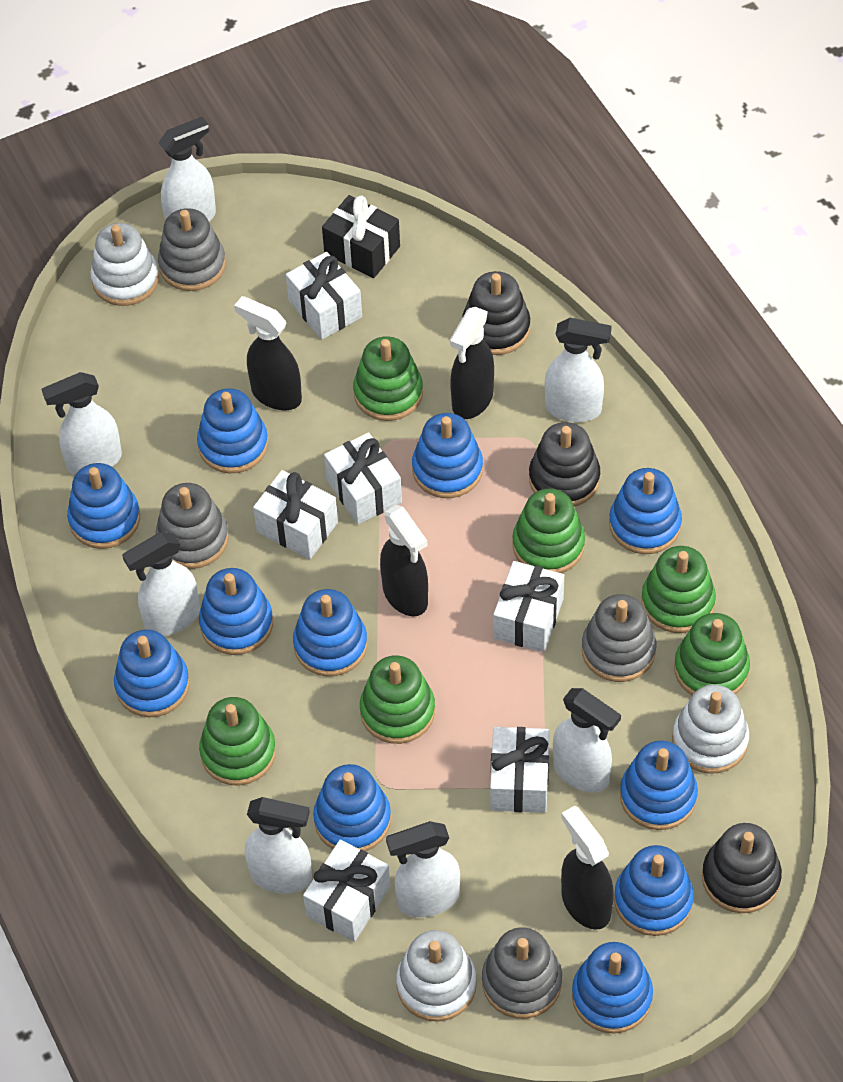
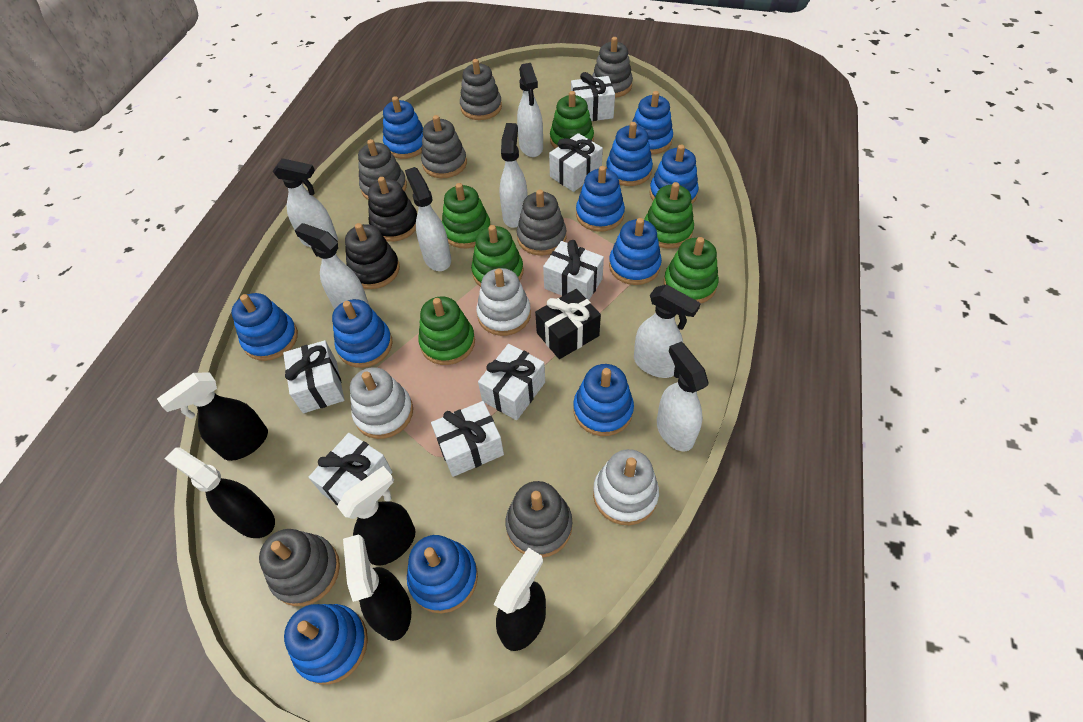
black spray bottle: [234,296,302,410] [380,505,428,616] [450,307,494,419] [561,806,614,930] = 4 -> [157,372,268,461] [164,447,275,538] [337,466,416,566] [343,534,411,641] [494,548,546,651] = 5
black stacking toy: [462,271,530,355] [529,422,600,507] [702,823,782,913] = 3 -> [345,223,400,289] [368,177,417,242] = 2
grey stacking toy: [155,483,229,569] [158,208,226,291] [482,927,562,1019] [582,594,656,682] = 4 -> [259,529,340,606] [358,139,407,200] [421,115,467,178] [460,59,502,120] [506,481,572,558] [517,190,566,256] [592,37,633,98] = 7
white gift: [253,470,338,559] [286,252,362,340] [303,840,390,942] [324,432,402,525] [490,727,549,813] [493,561,564,652] = 6 -> [283,340,345,413] [309,433,393,506] [431,401,504,477] [478,344,545,420] [543,240,604,300] [549,133,603,192] [571,72,615,121] = 7

